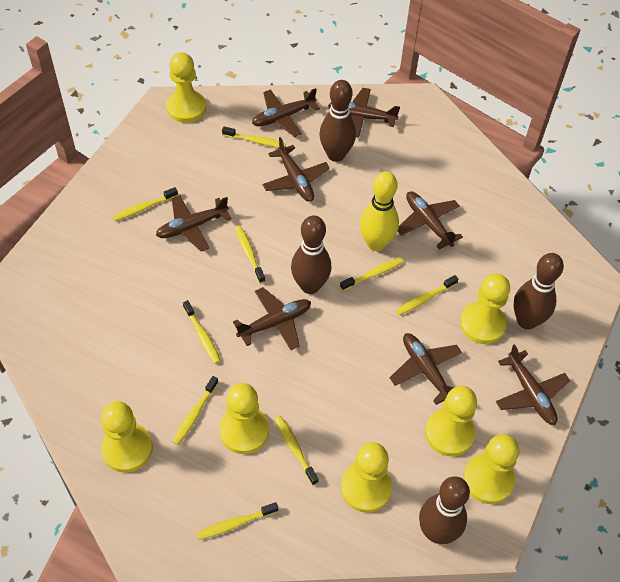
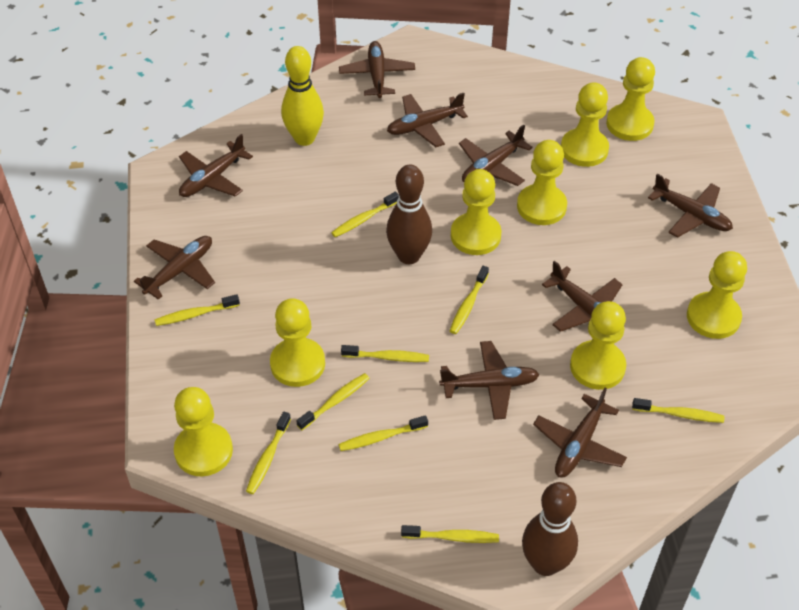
brown bowling pin: [291,215,331,294] [319,80,356,162] [419,476,470,544] [513,253,564,330] = 4 -> [386,165,432,264] [522,482,578,576] = 2
brown plane: [156,195,232,251] [233,287,311,350] [252,88,320,137] [262,137,330,202] [328,88,400,138] [390,333,462,405] [398,191,463,250] [496,344,570,425] = 8 -> [134,236,215,300] [179,134,253,197] [339,41,415,98] [387,93,468,147] [439,341,540,420] [459,124,533,186] [533,388,627,478] [542,260,623,332] [648,174,733,238] = 9
yellow pawn: [101,401,153,473] [166,52,206,123] [219,383,269,454] [341,442,392,513] [425,386,477,456] [460,274,510,344] [463,434,519,504] = 7 -> [174,387,233,476] [270,298,325,387] [451,169,502,255] [517,140,567,225] [561,83,609,167] [570,301,626,390] [606,57,655,141] [687,251,747,339] = 8

